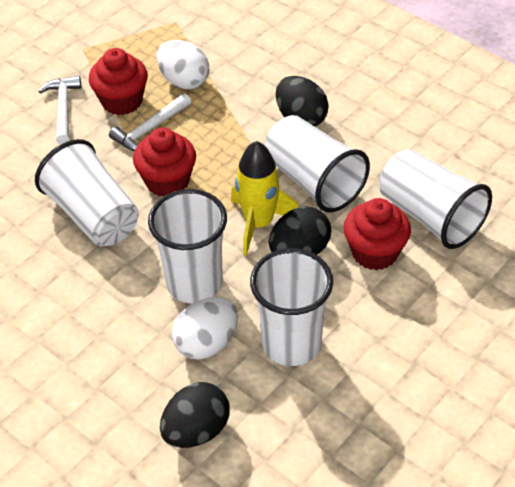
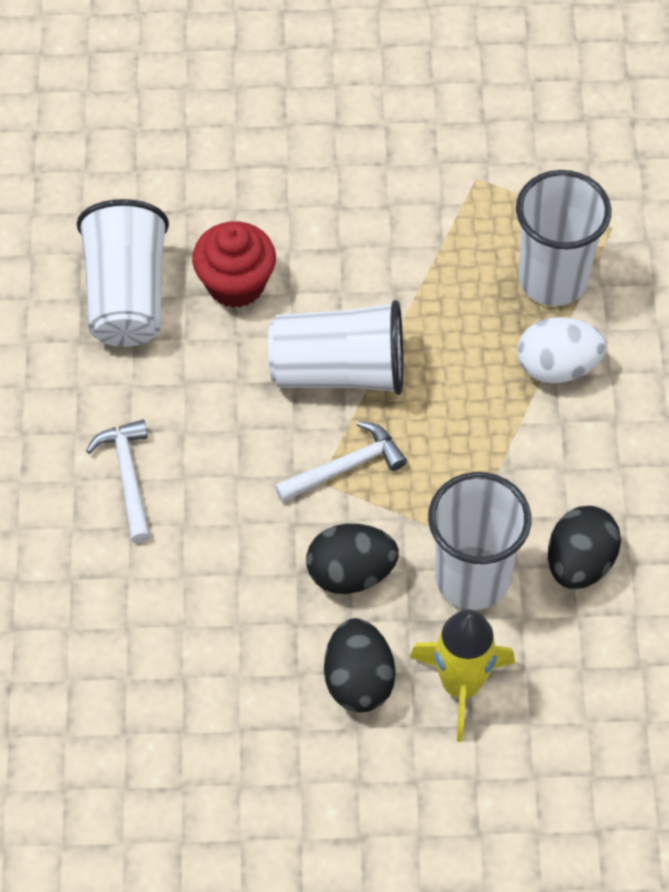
red cupcake: [89,48,148,115] [133,128,196,197] [344,198,411,270] = 3 -> [192,221,276,308] = 1
white cup: [35,139,139,246] [148,189,227,303] [250,248,333,366] [265,115,370,213] [379,149,492,249] = 5 -> [77,199,169,347] [268,300,403,395] [428,472,531,610] [516,170,611,306] = 4
white egg: [156,40,209,89] [172,297,238,360] = 2 -> [517,317,606,383] = 1

